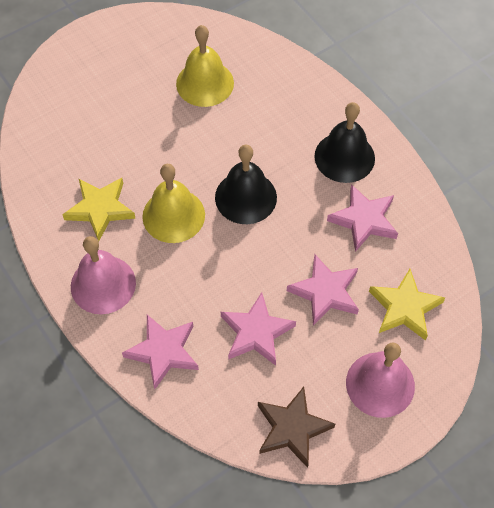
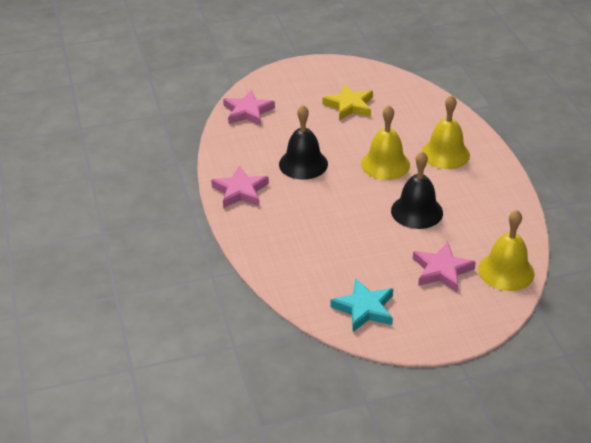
brown star: [258,387,335,468] = 1 -> none = 0
pink bell: [71,236,136,314] [346,342,415,418] = 2 -> none = 0
pink star: [122,315,199,389] [221,292,296,366] [287,254,359,326] [327,184,398,252] = 4 -> [211,166,269,208] [223,90,275,126] [413,242,476,293] = 3
turquoise star: none = 0 -> [330,279,393,332] = 1
yellow bell: [142,164,205,243] [176,25,234,107] = 2 -> [361,105,410,180] [421,95,470,169] [478,210,534,291] = 3
yellow star: [62,178,136,241] [369,269,445,341] = 2 -> [323,84,373,120] = 1

